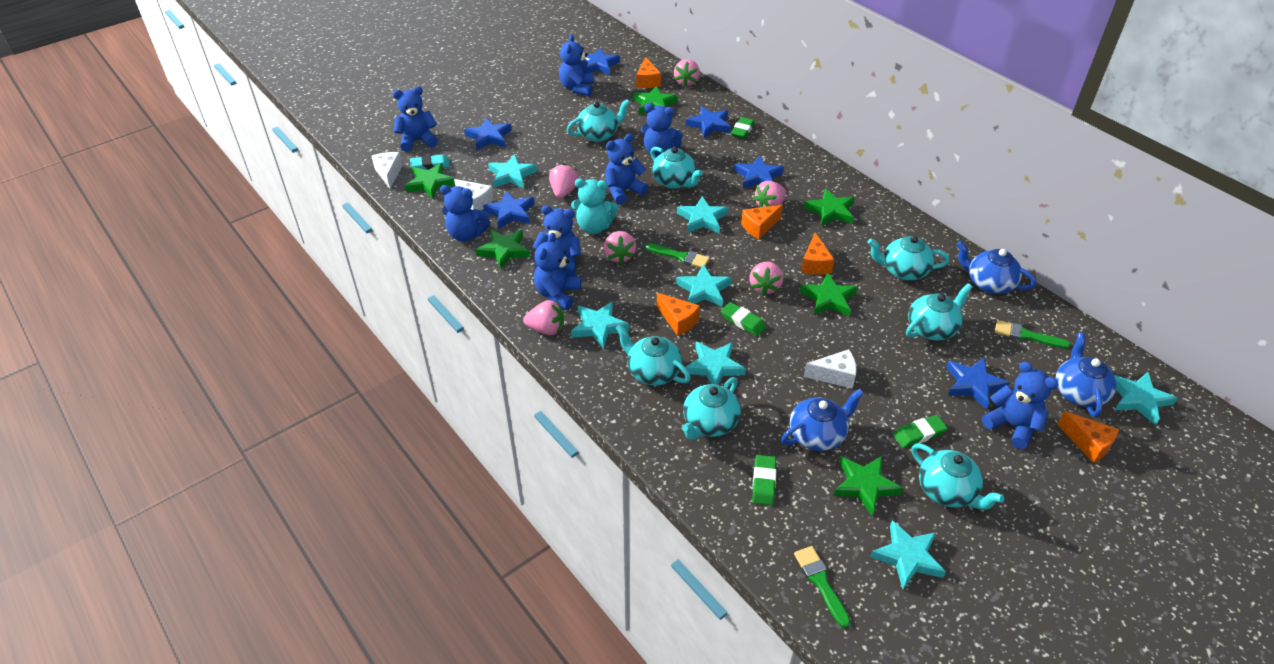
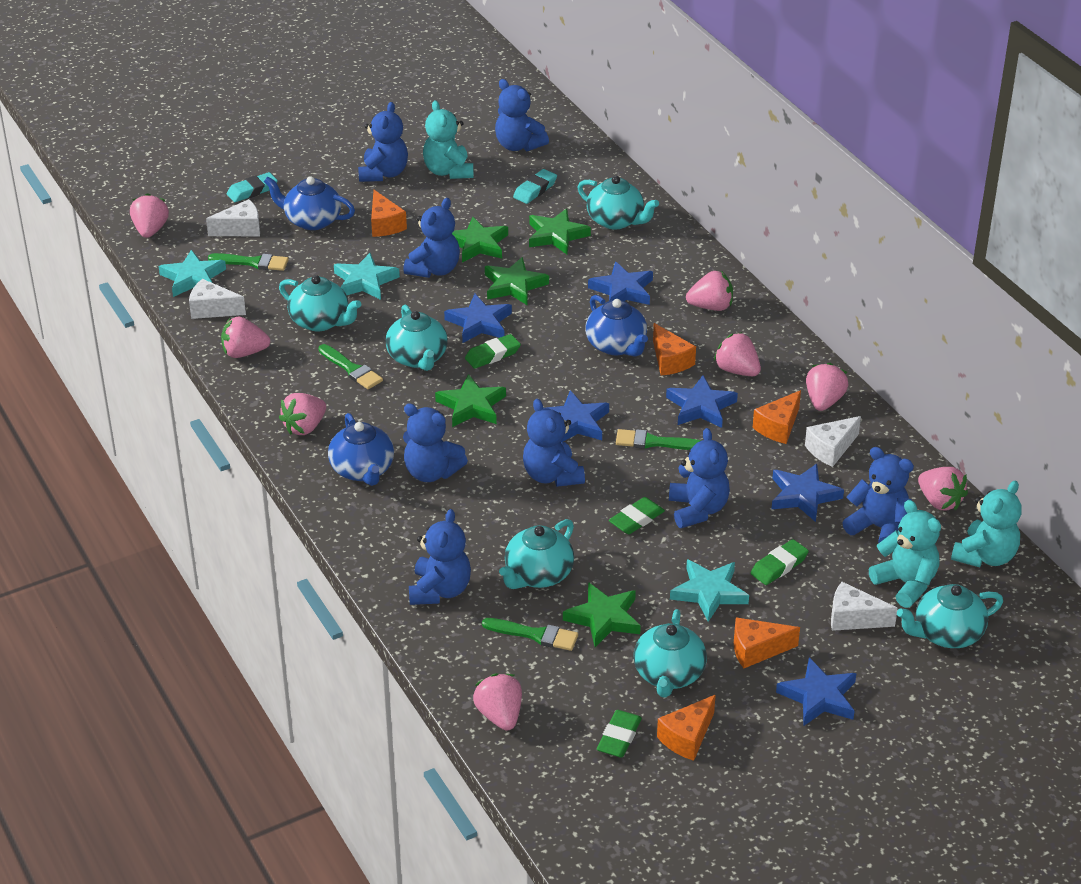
green brush: [646,243,710,268] [794,546,850,628] [995,320,1070,349] = 3 -> [208,253,289,271] [318,344,383,389] [482,618,578,651] [616,429,701,450] = 4
green star: [405,163,455,199] [476,229,530,269] [633,86,677,114] [800,272,858,316] [804,188,854,226] [833,456,903,516] = 6 -> [435,374,506,427] [452,217,508,263] [485,257,549,305] [529,209,591,254] [563,582,641,647] = 5
pink strawberry: [523,300,564,335] [549,163,579,198] [604,231,636,264] [674,59,700,86] [749,262,783,296] [753,181,786,207] = 6 -> [130,193,169,238] [221,317,270,358] [279,393,326,435] [473,673,522,731] [686,271,733,311] [714,332,761,376] [806,363,849,411] [918,467,968,510] = 8
turquoise eraser: [410,154,450,170] = 1 -> [227,172,278,202] [513,169,557,204] = 2
turquoise star: [488,154,537,188] [571,301,629,349] [676,264,732,307] [677,196,728,233] [685,341,746,385] [870,520,946,589] [1114,372,1178,425] = 7 -> [159,250,226,297] [334,253,400,300] [670,559,749,622] = 3
turquoise teapot: [567,99,630,142] [616,324,691,386] [650,147,703,189] [682,377,741,440] [867,236,949,280] [906,283,972,340] [911,444,1004,510] = 7 -> [279,275,361,331] [385,304,448,371] [499,519,574,589] [577,176,659,229] [634,609,707,698] [897,584,1003,648] = 6
turquoise teddy bear: [571,179,618,234] = 1 -> [423,100,474,179] [869,500,941,608] [951,481,1022,567] = 3
white cheese: [372,152,402,189] [454,179,494,210] [804,349,857,389] = 3 -> [189,279,246,319] [206,199,260,236] [805,416,861,467] [831,582,898,631] = 4

